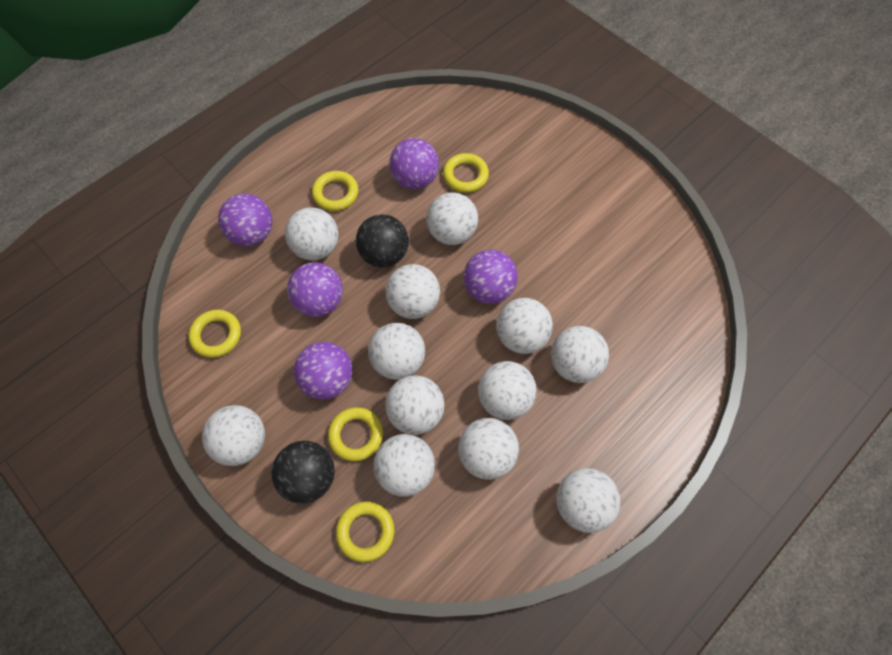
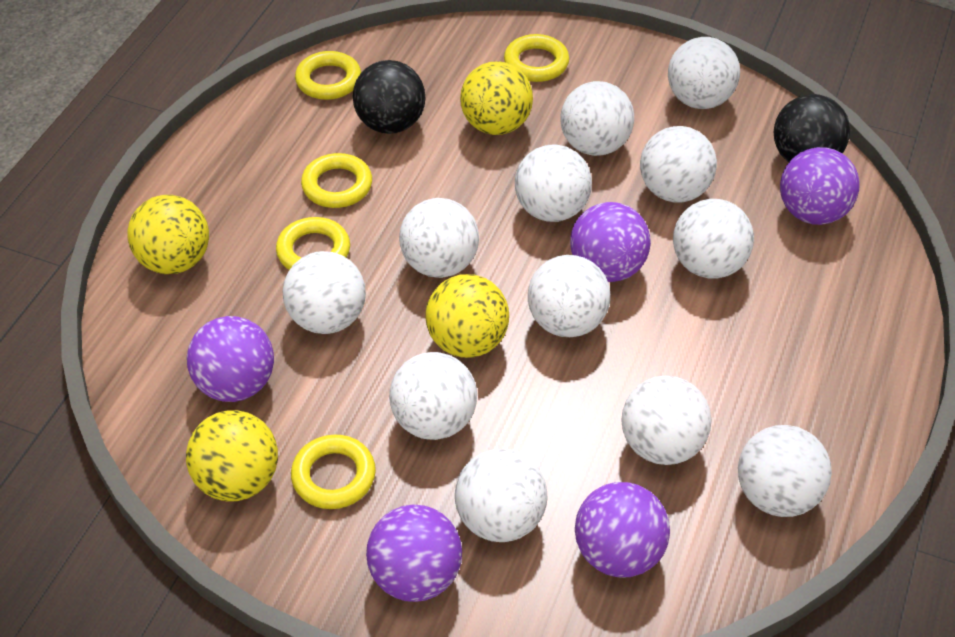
yellow ball: none = 0 -> [127,195,209,274] [186,410,278,501] [425,274,509,358] [460,61,533,135] = 4

